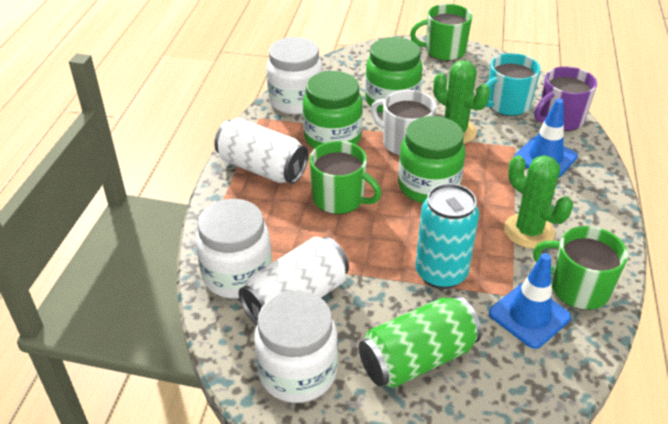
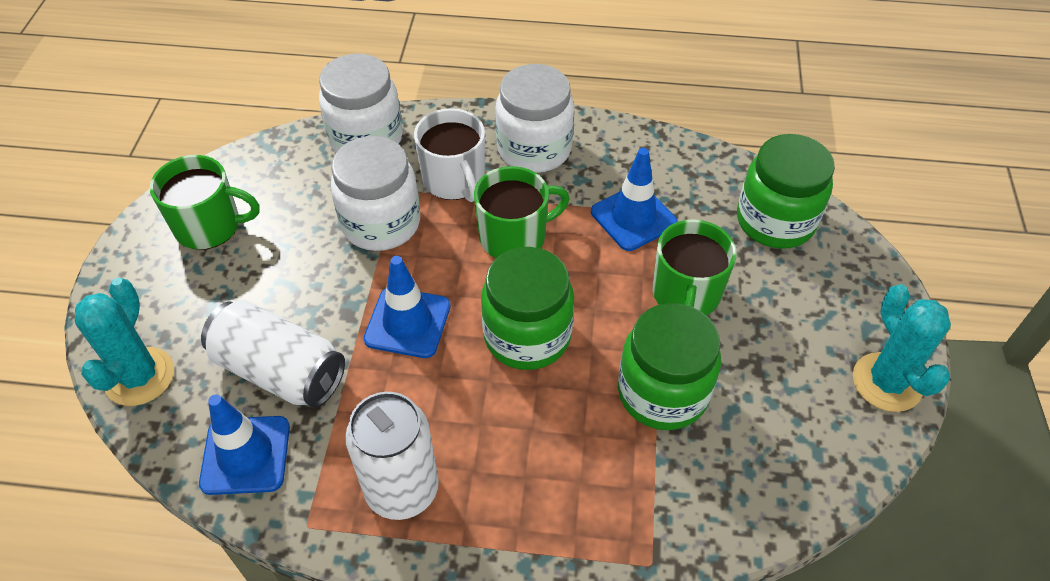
blue traffic cone: [489,253,571,349] [514,99,578,178] = 2 -> [199,394,290,495] [364,256,451,358] [591,148,678,251] = 3
green cactus: [433,60,490,143] [504,155,573,249] = 2 -> none = 0
green can: [359,296,482,388] = 1 -> none = 0
purple mug: [534,66,597,131] = 1 -> none = 0
turquoise cactus: none = 0 -> [75,278,174,406] [853,284,951,412] = 2
turquoise can: [415,183,479,289] = 1 -> none = 0
turquoise mug: [485,53,541,116] = 1 -> none = 0

